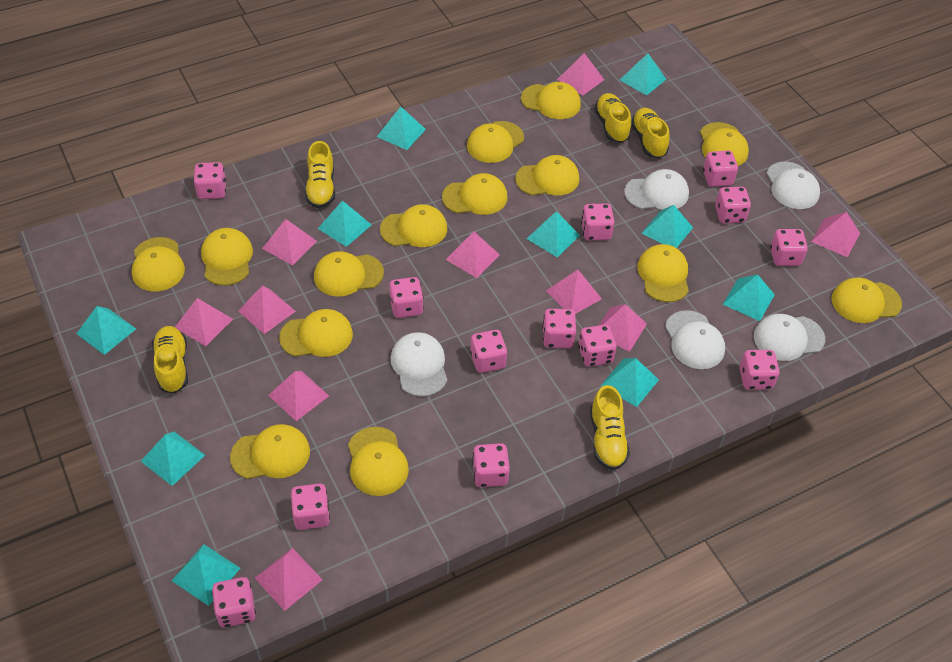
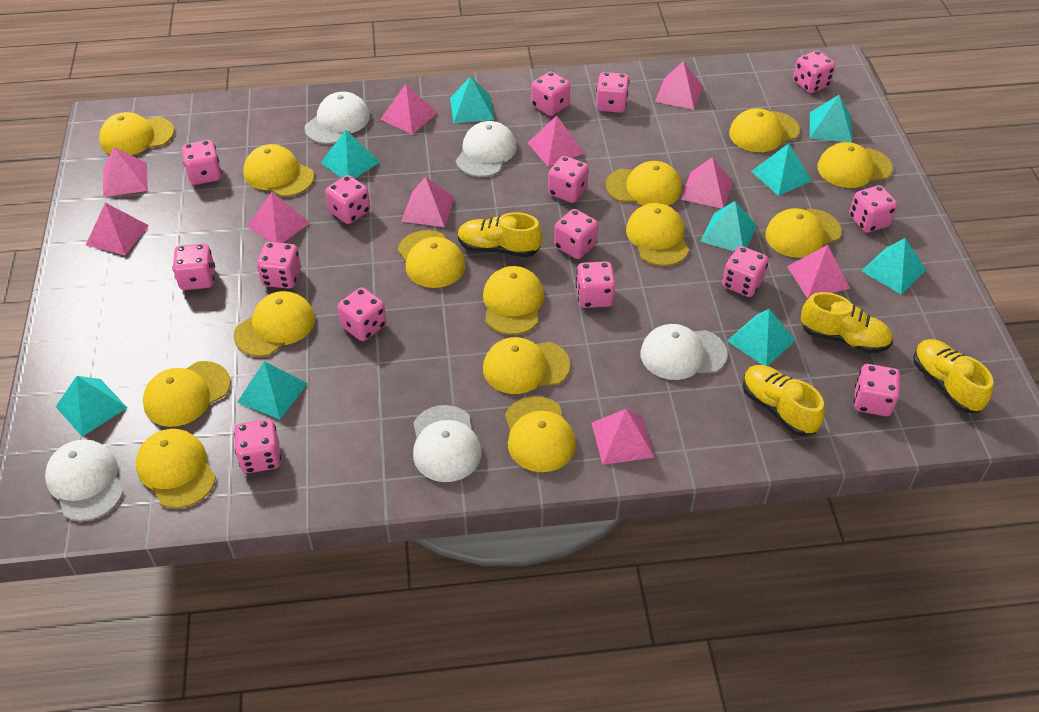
pink dice: [193,162,226,199] [212,577,256,627] [291,484,330,530] [389,277,424,318] [470,330,507,373] [472,443,510,487] [542,309,576,348] [578,325,616,367] [581,203,614,241] [703,150,738,187] [715,187,751,223] [739,350,780,390] [770,229,808,266] = 13 -> [172,243,215,290] [182,140,222,185] [234,419,281,473] [257,242,301,289] [325,175,370,224] [337,288,386,341] [531,72,570,116] [548,156,589,203] [554,209,598,259] [576,261,615,308] [596,72,630,113] [722,246,768,297] [793,50,835,93] [849,185,897,233] [854,364,900,416] = 15
turquoise pyramid: [76,306,136,355] [141,432,205,486] [172,544,240,606] [318,200,372,247] [377,106,426,150] [527,211,580,257] [601,358,659,407] [620,53,666,96] [642,205,693,248] [723,274,775,321] = 10 -> [56,376,127,436] [237,361,308,420] [321,130,380,179] [450,76,494,123] [700,201,757,251] [727,309,796,366] [751,143,812,196] [810,95,852,143] [862,238,926,294] = 9
yellow shoe: [152,326,188,393] [305,141,335,208] [590,385,630,470] [594,93,631,143] [631,108,670,158] = 5 -> [458,212,542,257] [743,365,825,436] [801,292,893,353] [913,339,993,413] = 4

